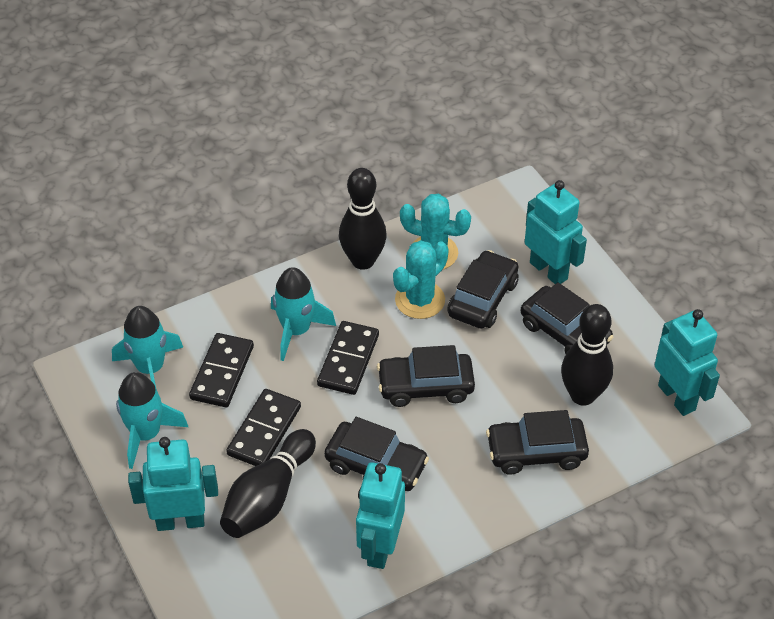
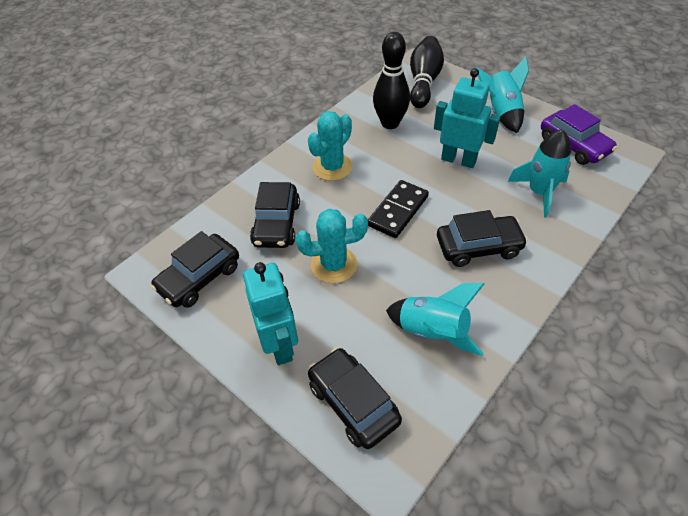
black bowling pin: [220,429,316,538] [339,168,387,270] [561,304,613,406] = 3 -> [373,32,410,129] [410,36,444,108] = 2
black car: [324,417,429,491] [377,345,475,407] [447,250,518,329] [486,410,589,475] [521,282,613,354] = 5 -> [151,231,239,308] [250,182,300,248] [308,348,402,449] [437,210,528,267] = 4
black domino: [189,333,254,407] [226,389,301,466] [317,321,379,395] = 3 -> [368,180,429,238] = 1
purple car: none = 0 -> [541,104,617,165] = 1
turquoise robot: [128,437,218,531] [356,462,405,569] [525,180,587,284] [655,309,720,416] = 4 -> [243,262,298,365] [434,68,500,168] = 2

